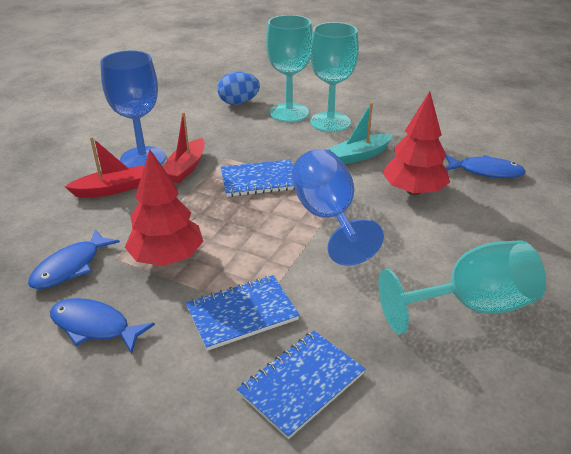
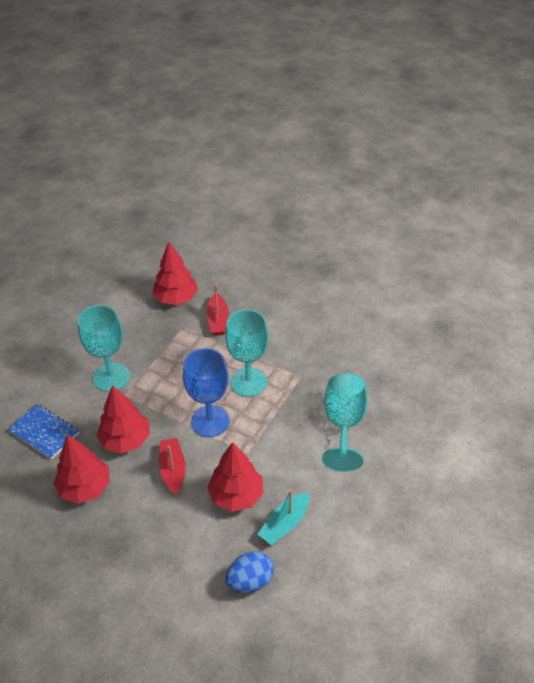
blue fish: [28,229,120,289] [50,298,155,354] [446,155,526,178] = 3 -> none = 0
blue goblet: [100,50,166,167] [292,149,384,266] = 2 -> [183,348,230,437] = 1
blue notebook: [186,275,300,351] [221,160,295,197] [237,331,365,439] = 3 -> [8,404,79,460] = 1
red tree: [125,150,204,266] [383,91,450,195] = 2 -> [53,434,110,504] [96,385,150,454] [153,242,198,305] [207,442,263,512] = 4

